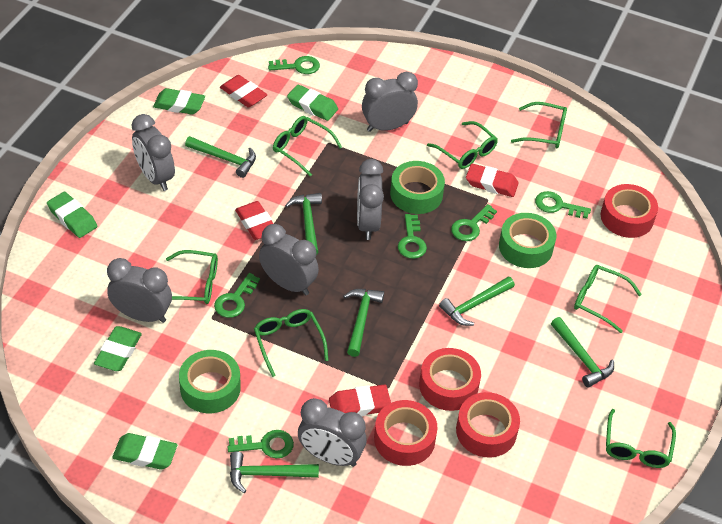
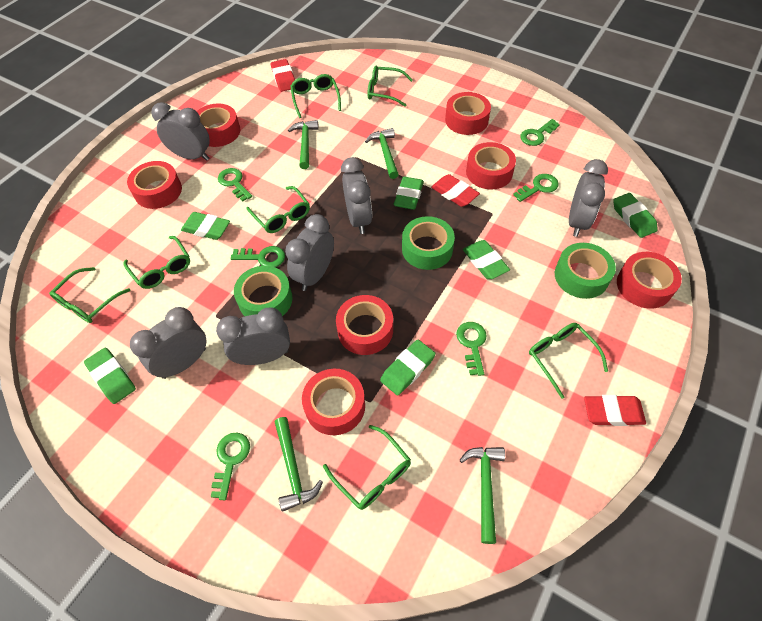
green eraser: [47,192,97,238] [94,326,142,371] [112,433,177,470] [153,88,205,115] [287,85,338,121] = 5 -> [84,348,136,404] [181,212,230,240] [380,340,436,396] [394,177,424,210] [463,240,510,279] [613,193,658,238] = 6
green hammer: [185,136,256,178] [230,452,319,493] [285,193,322,255] [343,289,384,357] [439,276,515,326] [551,317,614,388] = 6 -> [275,417,323,512] [288,120,319,169] [365,128,399,179] [459,447,505,544] = 4
red eraser: [220,75,267,107] [235,201,274,240] [329,385,391,416] [466,164,519,197] = 4 -> [271,59,295,92] [431,174,480,207] [584,395,646,426] = 3
red tape: [374,400,438,466] [419,348,481,411] [456,392,520,458] [601,184,658,238] = 4 -> [127,161,182,209] [196,104,240,147] [302,369,365,435] [336,295,393,355] [445,92,491,135] [466,142,516,189] [617,252,682,309] = 7

